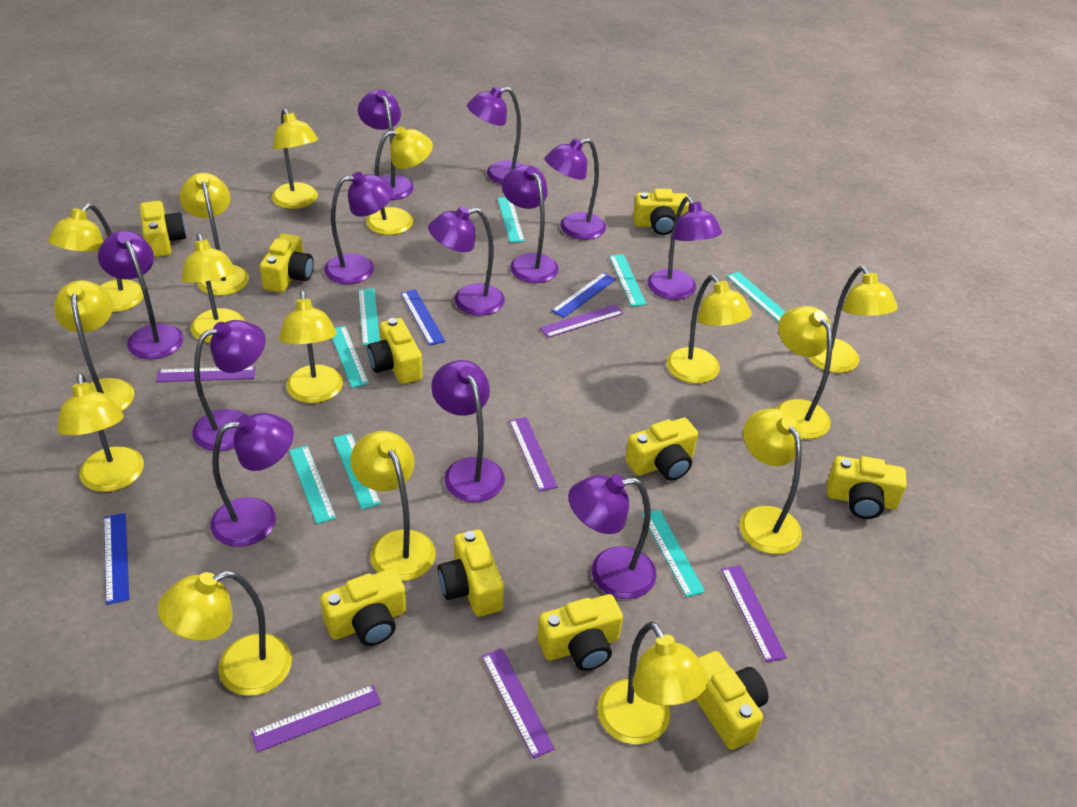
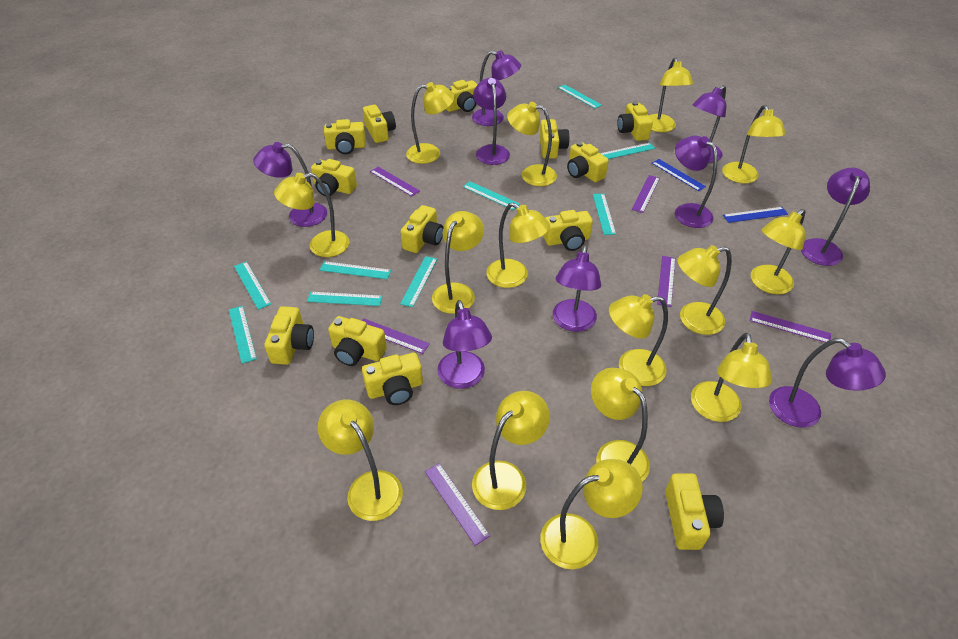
blue ruler: [104,513,129,605] [401,289,445,346] [551,273,616,318] = 3 -> [652,159,706,191] [723,207,788,223] = 2
purple lamp: [98,230,183,359] [192,320,266,451] [210,413,294,547] [324,172,393,284] [358,89,414,200] [428,206,505,316] [431,360,505,502] [467,86,523,184] [502,165,559,283] [545,138,606,240] [568,474,657,599] [647,196,722,300] = 12 -> [253,142,327,227] [437,300,492,389] [472,50,521,126] [473,78,510,165] [553,245,601,332] [675,136,717,228] [693,85,726,163] [769,338,886,428] [801,168,870,266] = 9
turquoise ruler: [289,446,336,524] [332,326,369,388] [333,433,381,510] [358,289,380,346] [497,197,525,243] [609,254,647,306] [642,509,705,597] [727,272,785,322] = 8 -> [229,306,257,364] [234,261,271,310] [307,292,382,306] [320,261,391,279] [400,256,437,307] [463,181,520,210] [558,85,602,109] [593,194,616,235] [600,143,655,159] = 9
yellow camera: [140,201,186,257] [260,233,314,293] [320,568,406,646] [367,318,423,384] [438,530,504,617] [537,594,623,671] [625,418,698,481] [633,189,689,235] [695,651,768,750] [827,456,907,519] = 10 -> [264,306,314,365] [311,159,357,196] [324,119,366,154] [328,316,387,366] [362,352,423,405] [363,105,396,143] [401,205,443,253] [446,80,478,112] [540,119,569,159] [543,210,593,251] [567,142,609,182] [617,102,653,141] [665,473,724,550] = 13

